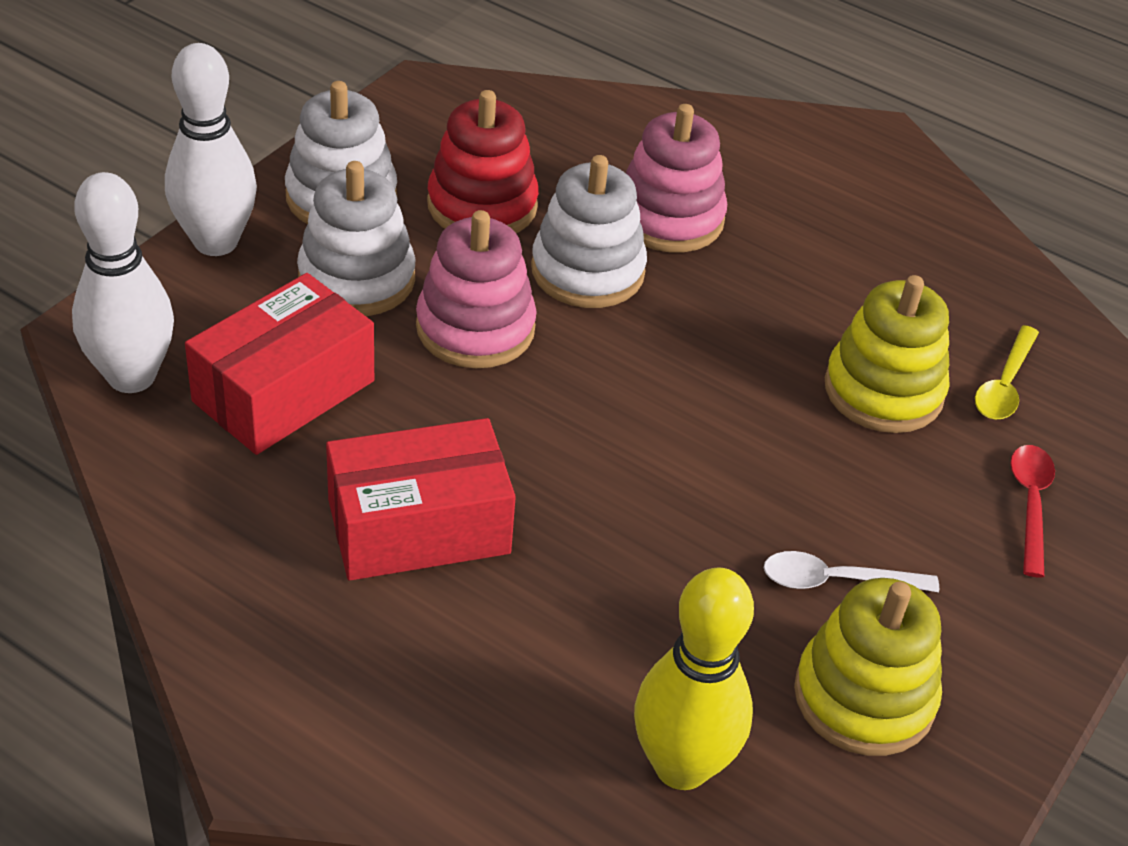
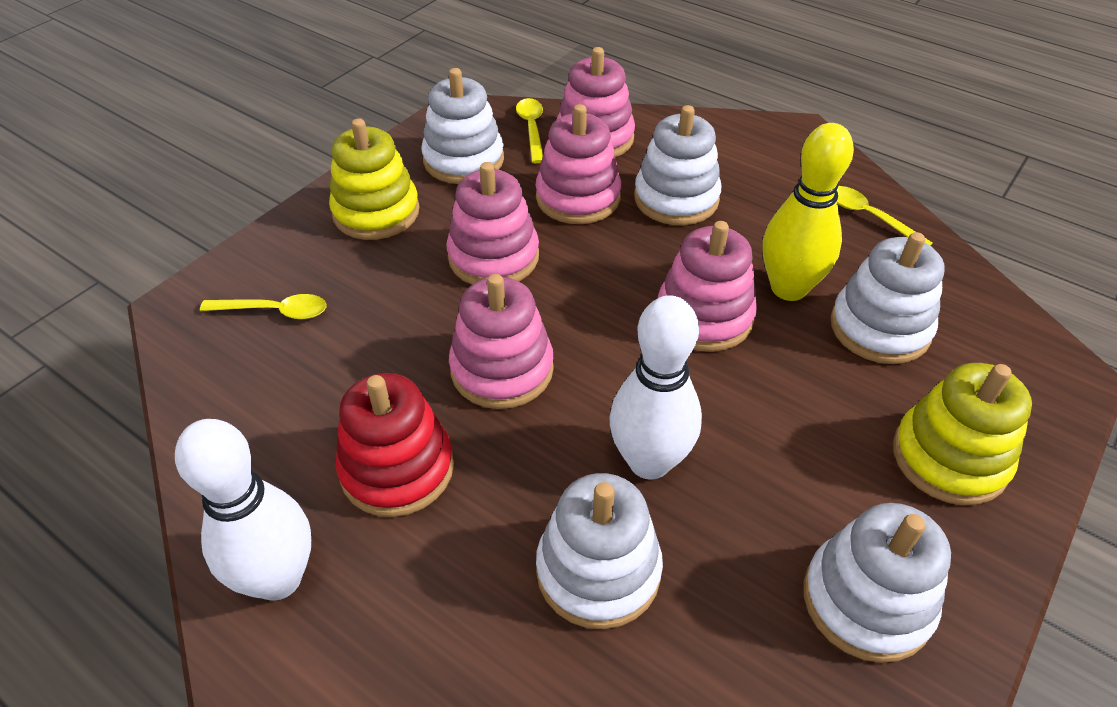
pink stacking toy: [416,210,537,368] [626,104,727,252] = 2 -> [446,162,539,285] [449,274,554,409] [536,104,621,224] [557,47,635,158] [658,221,757,352] = 5
red box: [185,273,374,455] [326,418,516,580] = 2 -> none = 0
red spoon: [1010,445,1055,578] = 1 -> none = 0
white spoon: [764,551,939,592] = 1 -> none = 0
white stacking toy: [285,81,397,224] [297,161,416,316] [531,155,647,308] = 3 -> [421,68,504,184] [536,473,663,629] [634,105,721,225] [803,503,951,663] [830,232,945,364] = 5
yellow spoon: [975,325,1039,420] = 1 -> [200,294,327,319] [516,98,543,163] [837,186,933,246] = 3

